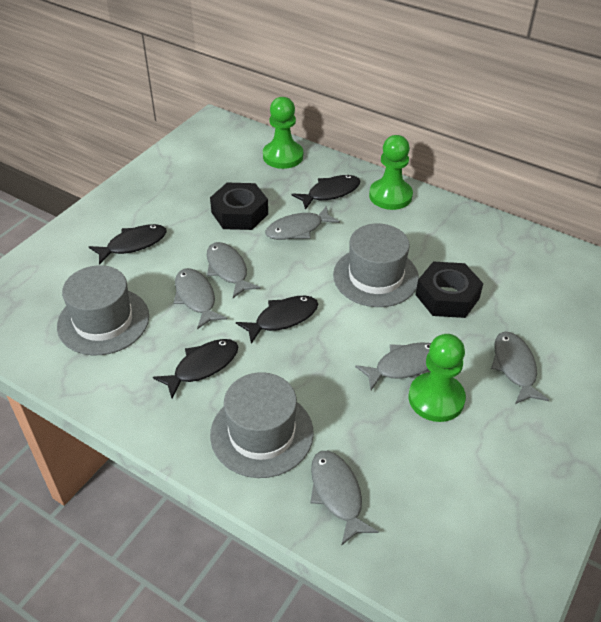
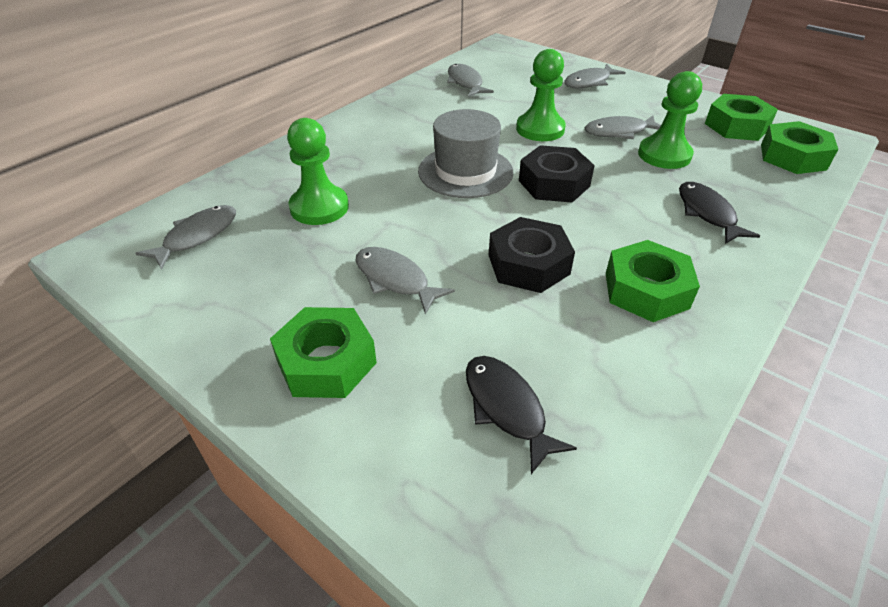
black fish: [89,224,167,265] [153,339,238,398] [236,296,318,344] [292,175,361,210] = 4 -> [466,356,577,474] [679,182,760,244] = 2
green nut: none = 0 -> [270,307,377,398] [606,240,700,322] [705,94,778,141] [761,121,838,174] = 4
grey fish: [173,268,227,329] [207,242,261,298] [265,206,340,240] [310,451,379,546] [355,342,431,390] [491,332,549,404] = 6 -> [135,205,236,270] [356,247,455,315] [447,64,494,97] [564,64,626,88] [584,115,661,139] = 5
grey hat: [57,265,149,355] [210,372,314,478] [333,224,419,307] = 3 -> [418,109,513,198] = 1

